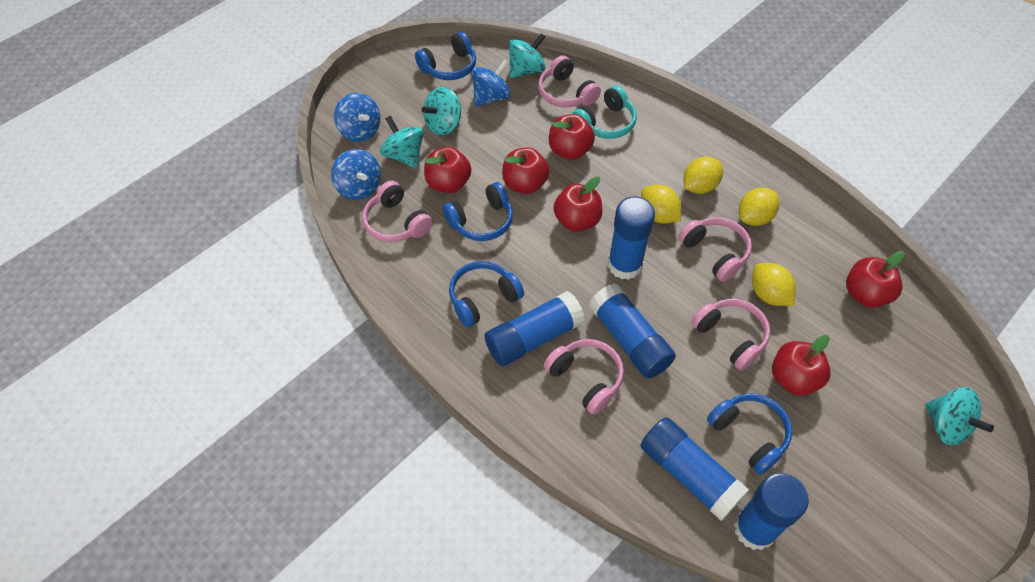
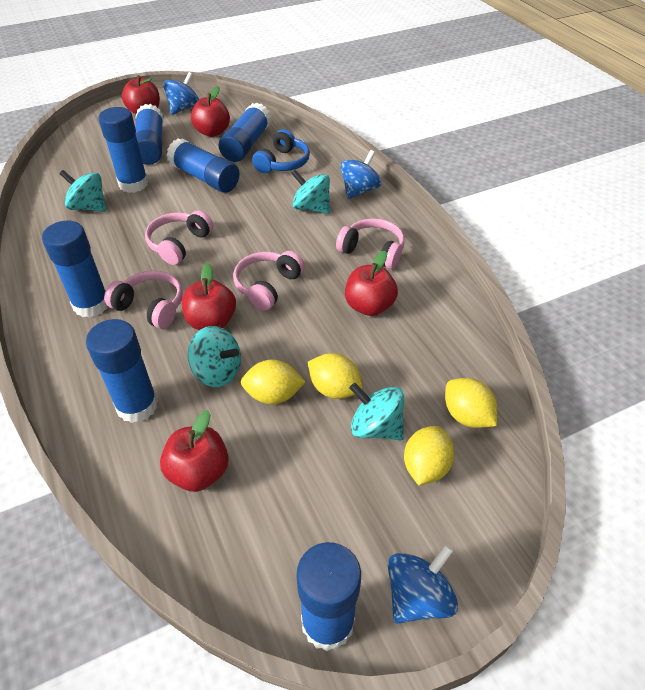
blue glue stick: [485,291,585,366] [589,284,676,379] [608,196,655,280] [640,417,749,521] [734,473,809,550] = 5 -> [42,221,108,318] [86,319,158,423] [98,107,148,193] [135,104,163,165] [166,138,239,193] [218,103,271,162] [296,542,361,652] = 7
blue headphones: [415,32,476,80] [443,182,513,241] [449,261,524,327] [707,393,792,475] = 4 -> [252,129,310,173] = 1
pink headphones: [362,181,433,242] [538,55,601,107] [544,339,624,415] [678,217,752,282] [691,299,770,371] = 5 -> [104,270,183,329] [145,210,213,265] [233,251,305,310] [336,218,405,269] = 4
red apple: [424,147,471,193] [502,147,550,194] [549,114,595,160] [553,177,602,232] [772,335,831,396] [846,251,905,308] = 6 -> [122,75,160,114] [160,410,229,492] [182,263,236,330] [191,86,230,137] [345,251,398,316] = 5
turquoise headphones: [572,85,637,139] = 1 -> none = 0

